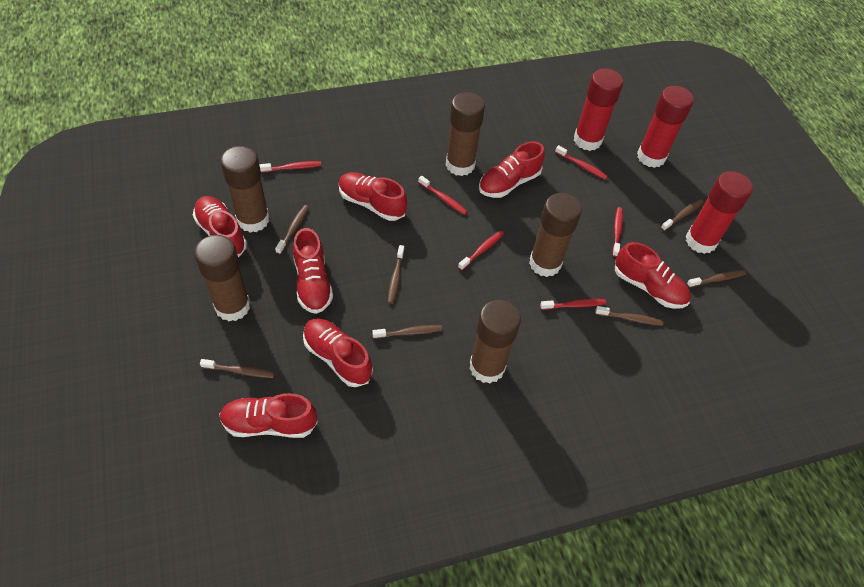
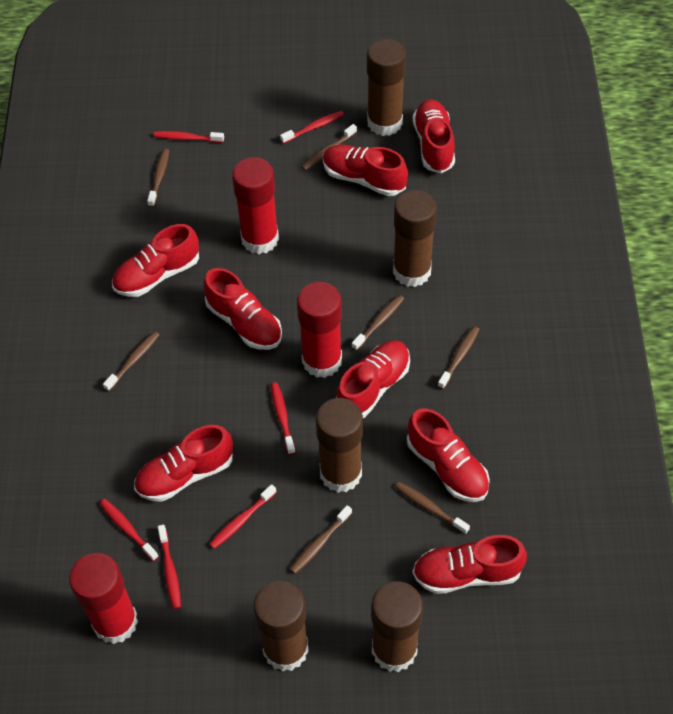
red shoe: [193,196,247,257] [219,393,318,438] [293,228,333,314] [303,318,373,387] [339,172,407,221] [479,142,545,198] [615,242,691,309] = 7 -> [112,224,199,297] [134,425,233,502] [203,268,282,350] [323,144,408,196] [336,340,410,418] [407,408,490,502] [413,99,455,173] [413,535,527,594] = 8

